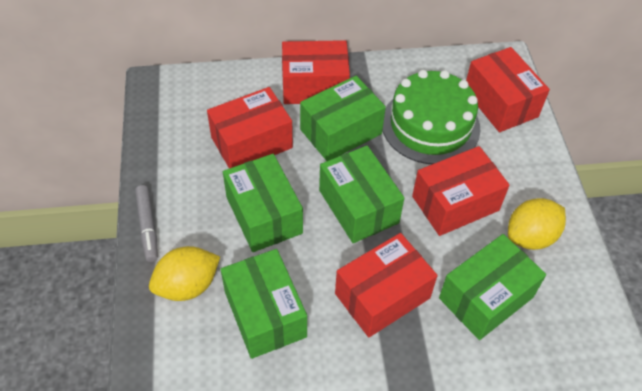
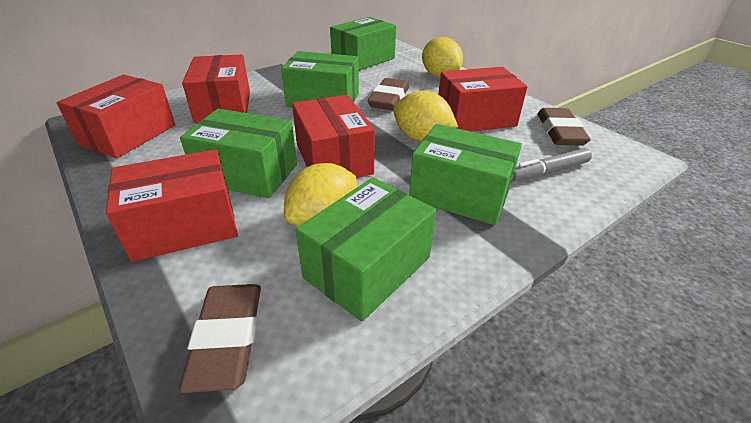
brown eraser: none = 0 -> [179,284,261,393] [368,78,409,111] [537,108,591,146] = 3
green cake: [383,70,480,164] = 1 -> none = 0
yellow lemon: [149,246,220,301] [508,198,566,250] = 2 -> [284,163,357,226] [393,91,458,141] [422,37,463,78] = 3

